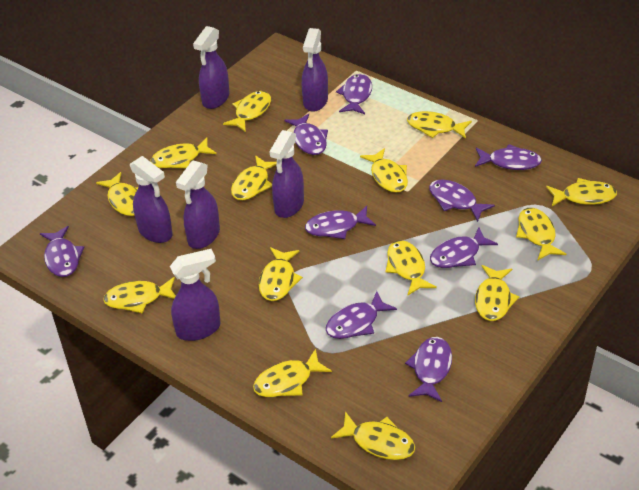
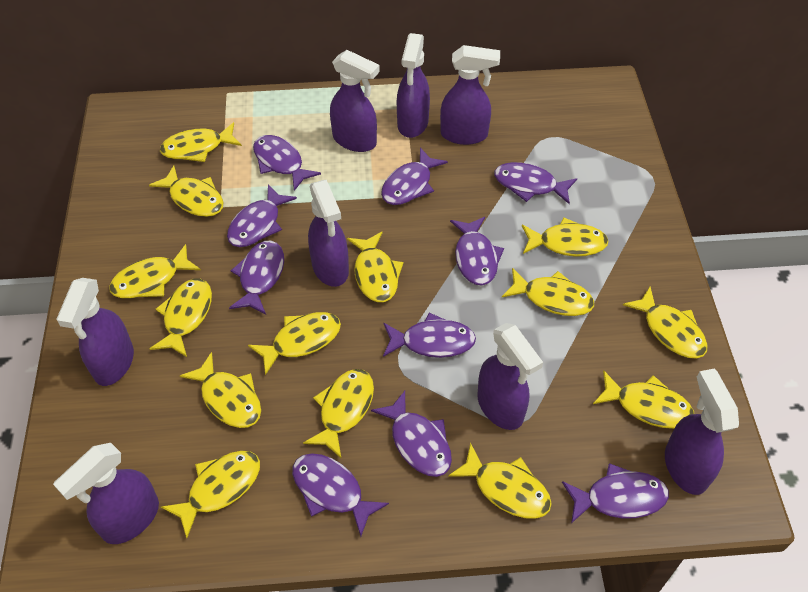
purple fish: [40,226,84,277] [284,113,328,155] [305,206,376,239] [326,291,397,339] [336,74,372,114] [405,337,452,402] [429,179,495,222] [430,228,498,268] [475,144,542,170] = 9 -> [227,185,297,247] [229,241,284,315] [253,135,321,191] [292,453,389,537] [371,391,452,477] [381,148,448,205] [383,313,476,358] [450,217,504,285] [494,162,577,204] [562,463,669,523] = 10
purple spray bottle: [130,156,173,243] [170,249,221,341] [176,160,220,249] [193,26,230,109] [269,130,304,218] [302,28,328,112] = 6 -> [53,443,159,544] [57,278,134,386] [308,180,349,287] [330,50,380,152] [397,33,430,138] [440,45,500,145] [478,323,543,430] [665,369,739,495] = 8

